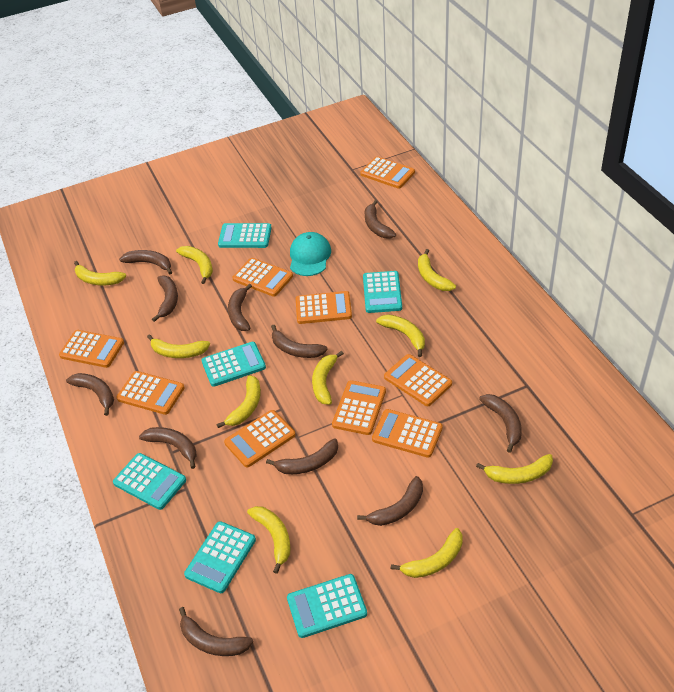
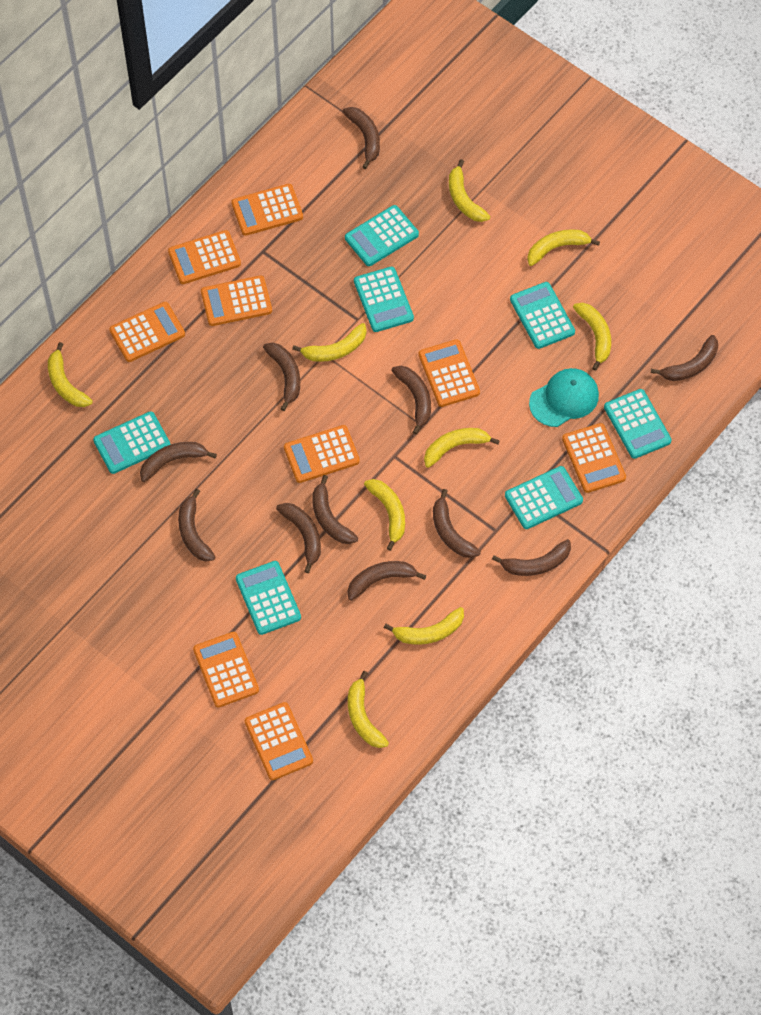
turquoise calculator: [113,453,186,510] [184,521,256,593] [201,342,266,387] [218,223,272,248] [287,574,367,638] [363,271,402,313] = 6 -> [93,411,171,474] [236,561,301,635] [345,205,419,266] [354,267,414,332] [505,466,583,529] [510,282,575,349] [604,389,672,459] = 7
yellow banana: [74,261,126,285] [147,334,210,358] [176,246,213,284] [216,375,261,428] [247,506,291,574] [312,351,344,405] [376,314,425,357] [391,528,463,578] [418,249,456,291] [476,454,553,484] = 10 -> [48,342,93,407] [292,323,367,362] [348,671,389,748] [364,479,405,551] [384,607,464,645] [424,428,500,468] [449,159,490,222] [527,229,600,266] [573,303,611,371] = 9

